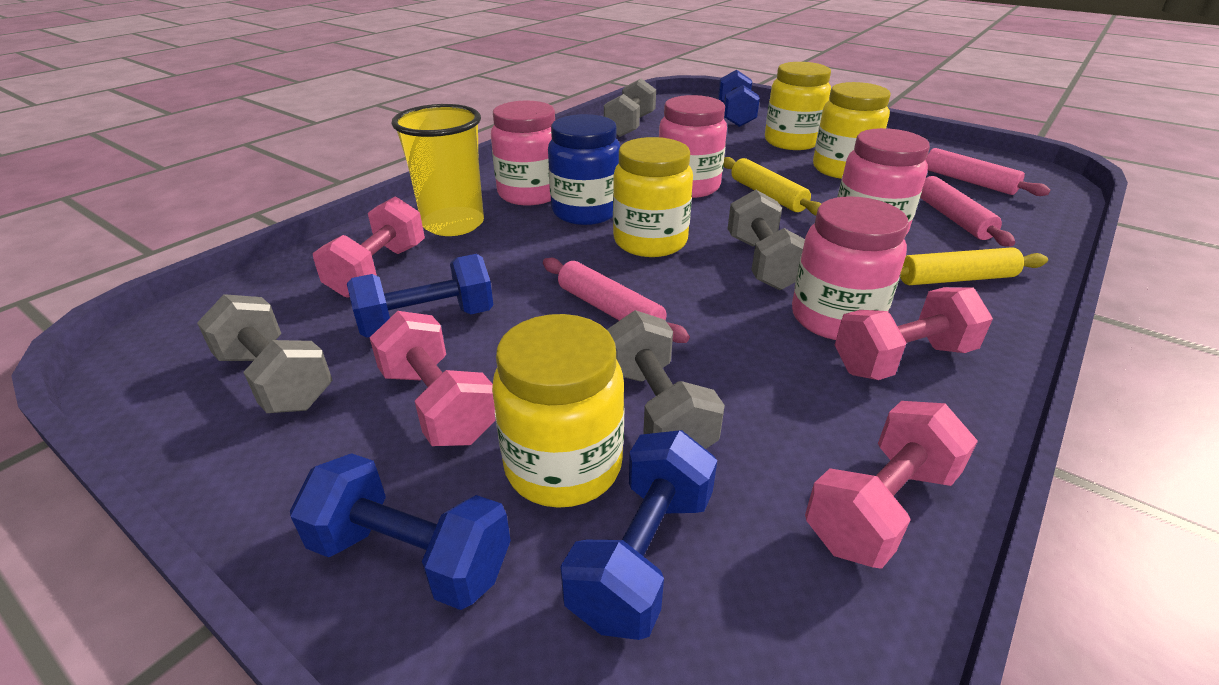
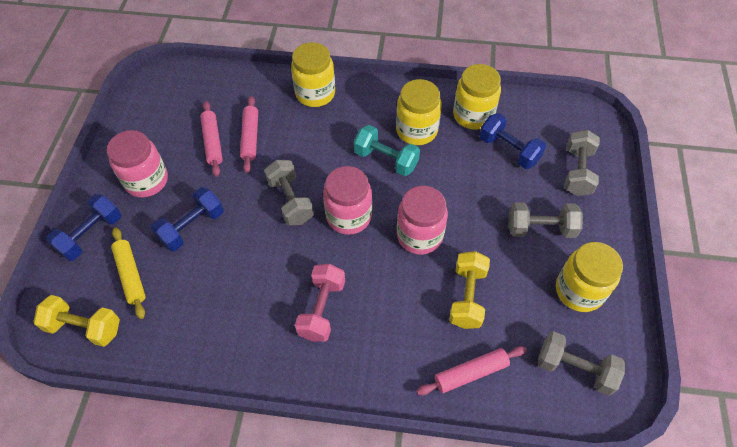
blue dumbbell: [290,453,511,610] [347,254,493,338] [560,430,717,640] [718,70,760,127] = 4 -> [46,194,121,261] [151,187,224,251] [479,113,546,169] = 3
blue jar: [548,114,620,225] = 1 -> none = 0
pink dumbbell: [313,196,425,298] [370,311,496,446] [805,401,978,569] [835,287,993,380] = 4 -> [295,264,345,342] = 1
pink jar: [491,101,555,205] [659,95,727,198] [792,196,909,340] [837,128,930,235] = 4 -> [107,130,168,198] [323,166,372,235] [397,186,448,255] = 3
turquoise dumbbell: none = 0 -> [354,125,420,176] = 1
yellow cup: [391,104,484,236] = 1 -> none = 0
yellow dumbbell: none = 0 -> [33,295,120,347] [449,251,490,329] = 2
yellow rolling pin: [723,157,821,215] [900,247,1048,285] = 2 -> [111,228,146,319] = 1

